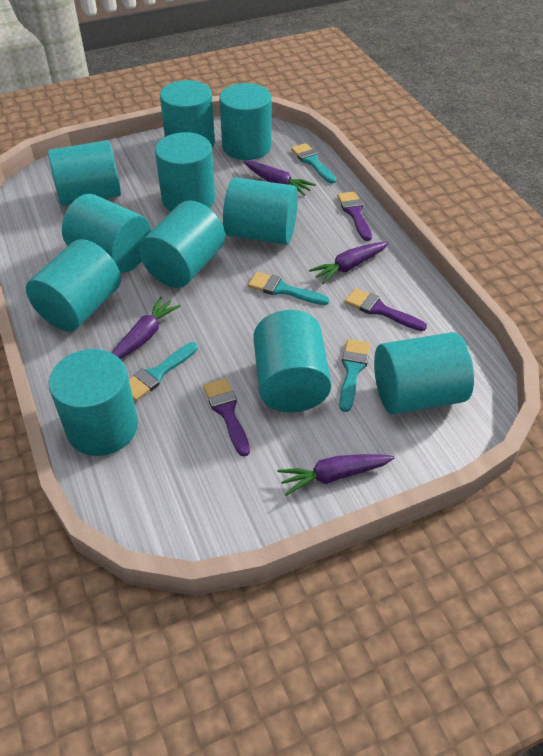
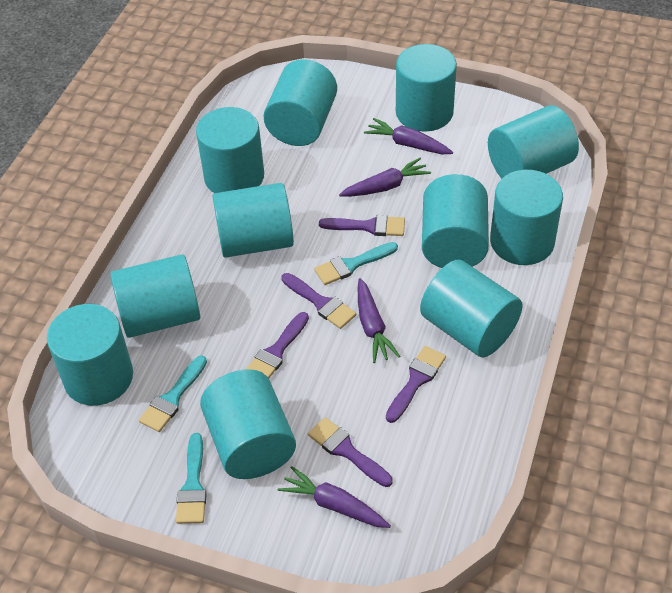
purple brush: [203,378,250,456] [337,191,372,241] [345,288,427,331] = 3 -> [246,312,309,378] [281,273,356,329] [308,417,393,487] [319,215,405,236] [386,346,446,423] = 5
turquoise brush: [129,342,198,401] [248,272,329,305] [291,143,336,184] [339,339,370,412] = 4 -> [139,356,207,432] [176,433,207,524] [314,242,398,285] = 3

